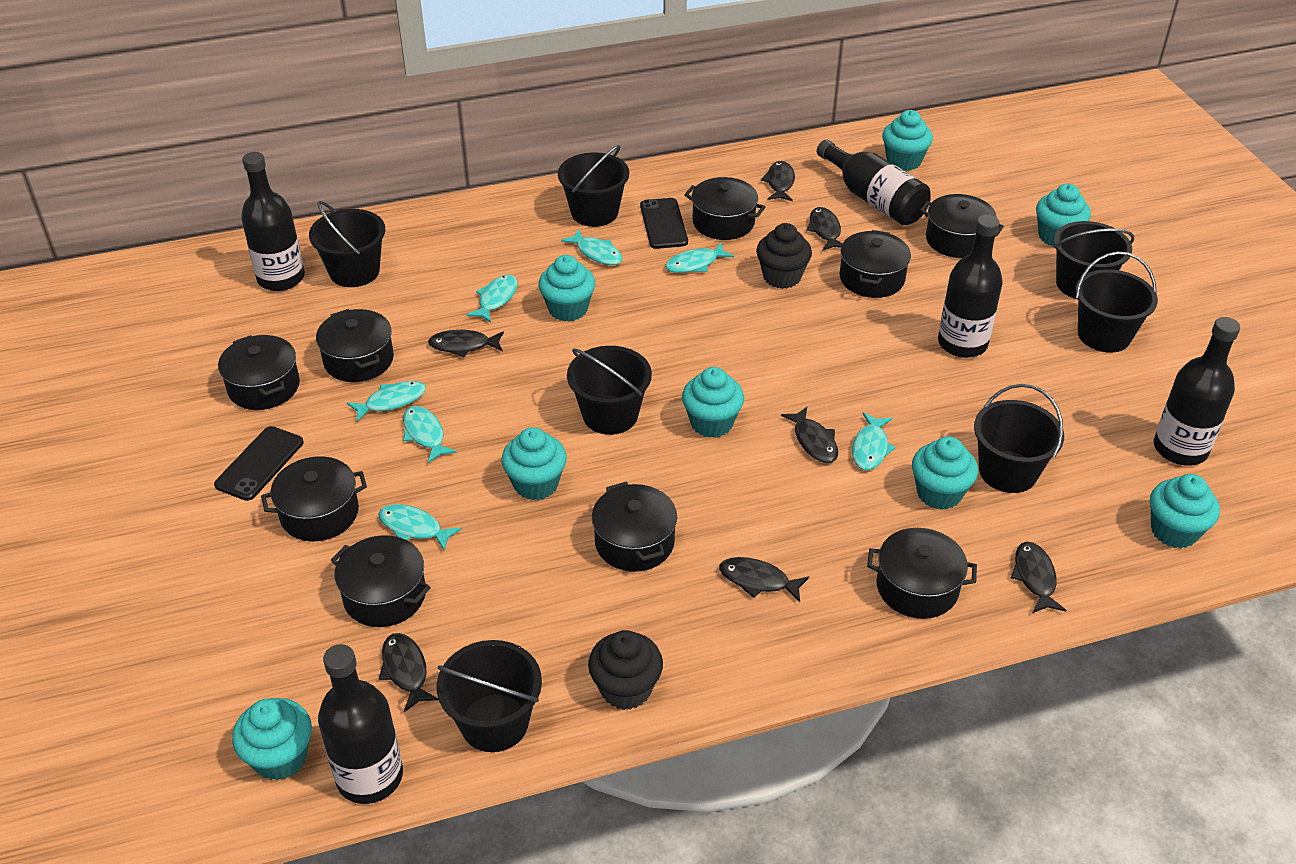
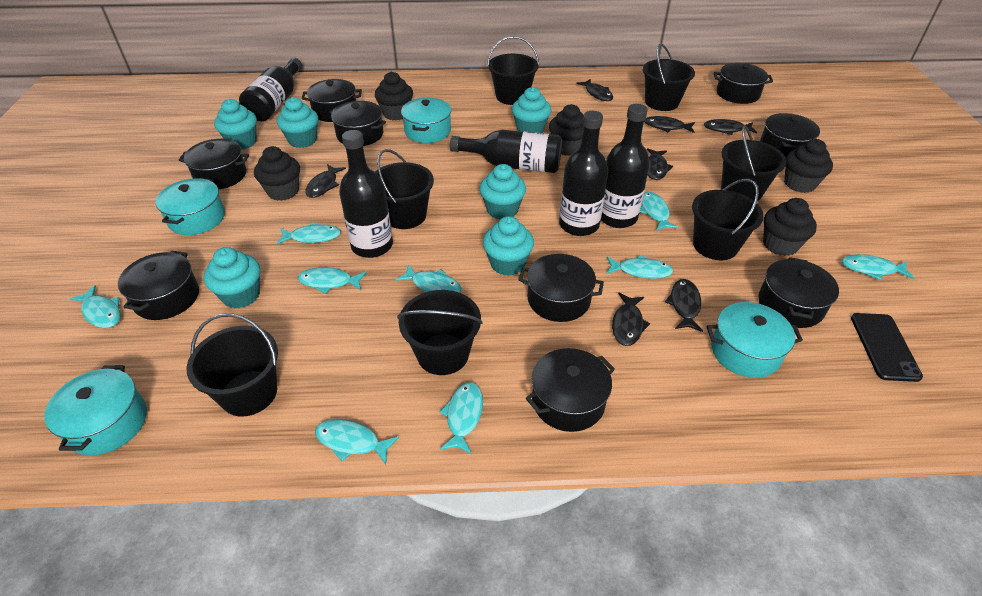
black cupcake: [588,630,663,710] [756,223,812,289] = 2 -> [254,146,300,201] [375,72,413,120] [549,104,584,156] [763,198,817,256] [784,139,833,193] = 5
black phone: [214,426,304,501] [640,198,688,249] = 2 -> [851,313,923,382] = 1
turquoise cupcake: [232,698,312,780] [501,427,567,500] [538,255,595,322] [682,367,744,438] [882,110,933,171] [912,436,978,510] [1036,184,1091,247] [1150,474,1220,549] = 8 -> [204,247,260,309] [214,99,257,149] [277,97,318,148] [479,164,526,220] [483,216,534,276] [512,87,552,133] = 6
turquoise fish: [347,381,426,422] [378,504,462,551] [403,406,457,463] [466,275,518,323] [561,230,622,265] [665,243,734,273] [852,412,896,470] = 7 -> [70,285,121,328] [277,222,341,244] [298,267,367,294] [315,419,399,464] [396,265,462,293] [440,382,483,454] [607,255,673,279] [639,192,678,231] [842,254,914,280] = 9
turquoise pot: none = 0 -> [44,365,147,456] [156,178,225,235] [401,97,451,143] [707,302,803,378] = 4

